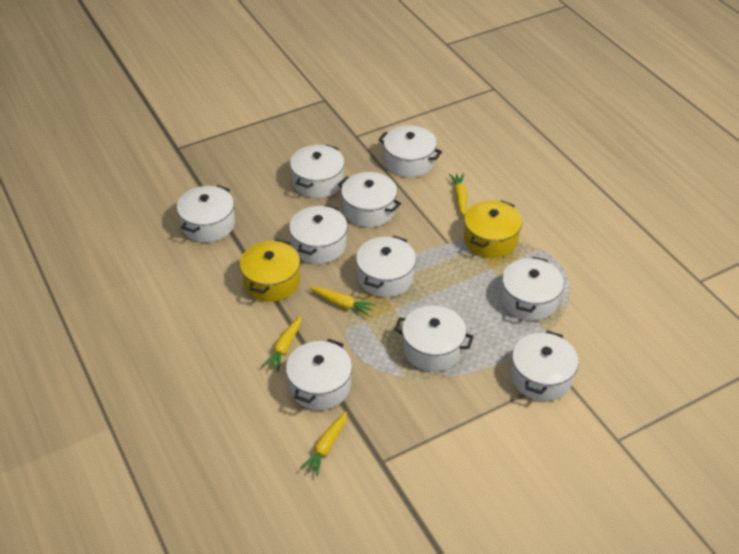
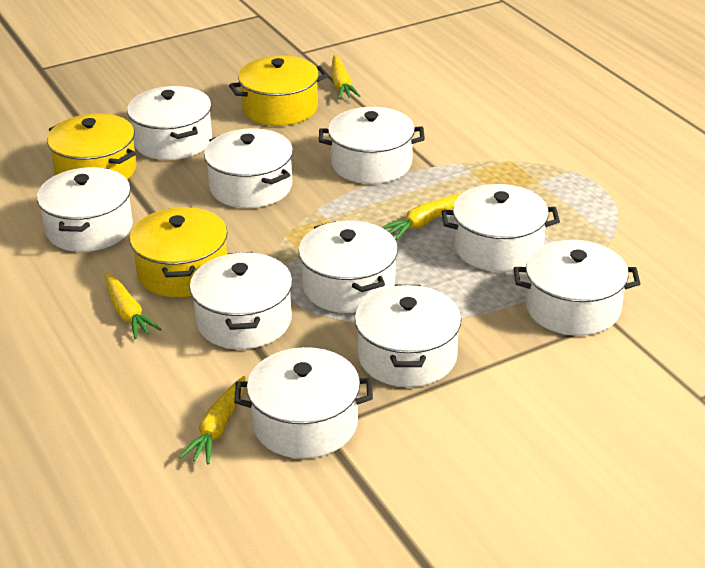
yellow pot: [240,239,300,302] [464,200,522,258] = 2 -> [47,113,137,179] [130,207,228,297] [229,56,328,126] = 3

